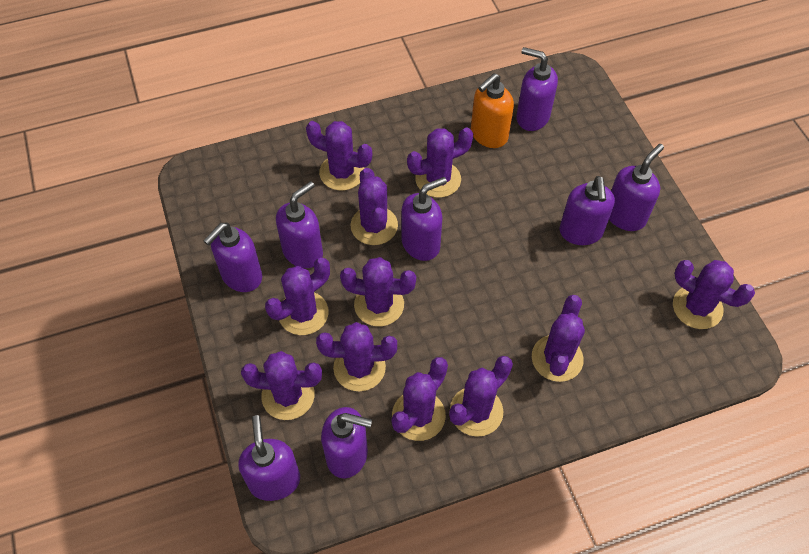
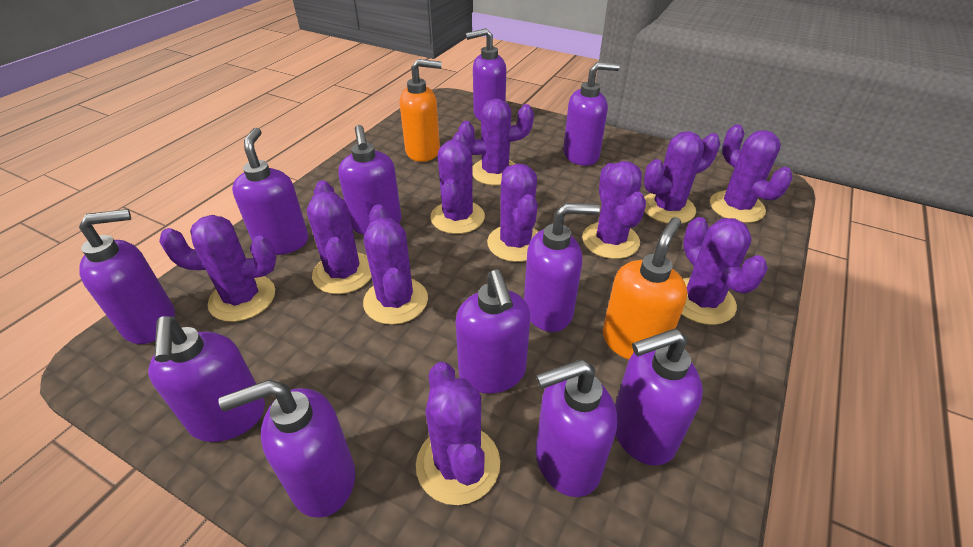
orange soap dispenser: [471,73,514,148] = 1 -> [400,59,442,162] [603,217,687,359] = 2
purple soap dispenser: [203,223,262,292] [238,415,300,501] [276,181,323,268] [321,407,372,479] [401,177,447,261] [516,47,558,131] [560,176,615,245] [609,144,664,231] = 8 -> [79,209,175,344] [148,316,265,442] [218,380,355,518] [232,128,308,255] [338,125,401,235] [455,270,531,394] [466,28,506,121] [524,203,600,332] [536,359,617,497] [563,62,620,166] [615,328,703,466] = 11

